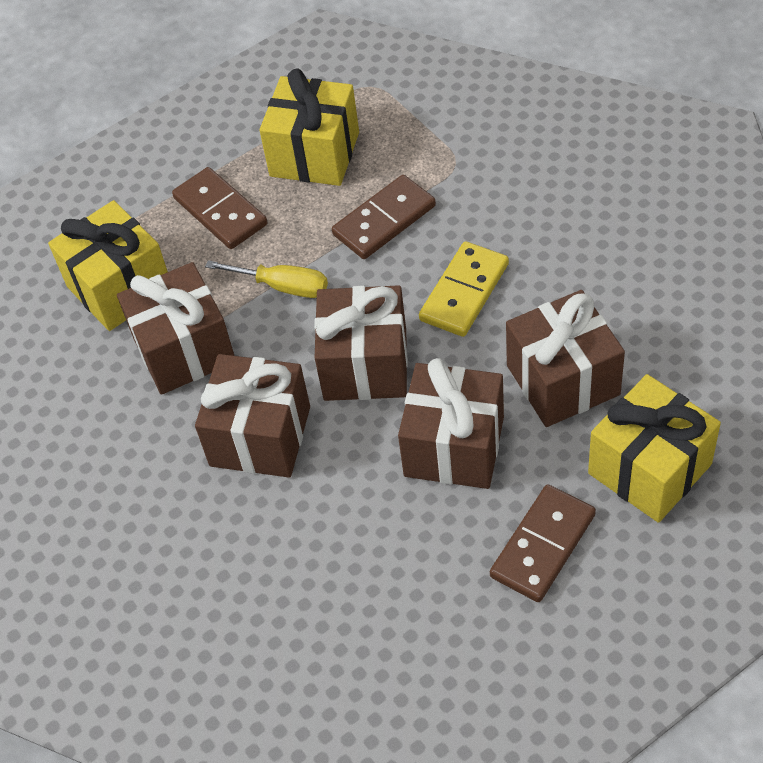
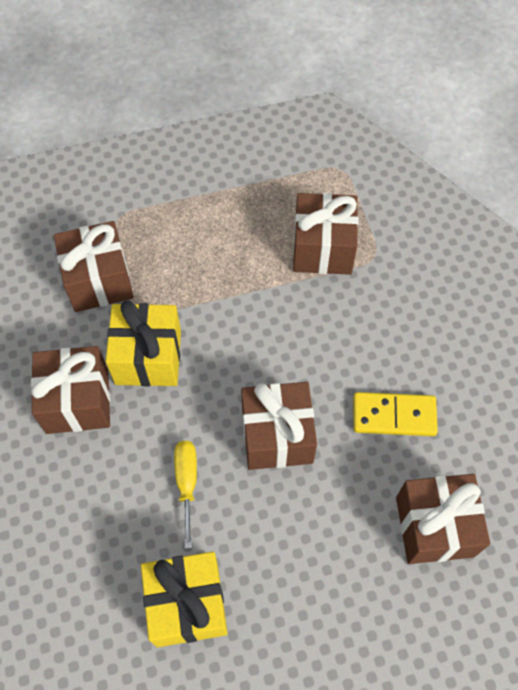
brown domino: [172,167,268,249] [332,175,436,259] [490,484,596,602] = 3 -> none = 0
yellow gift: [48,200,168,331] [259,68,359,186] [588,374,721,523] = 3 -> [105,301,181,386] [141,552,228,647] = 2

